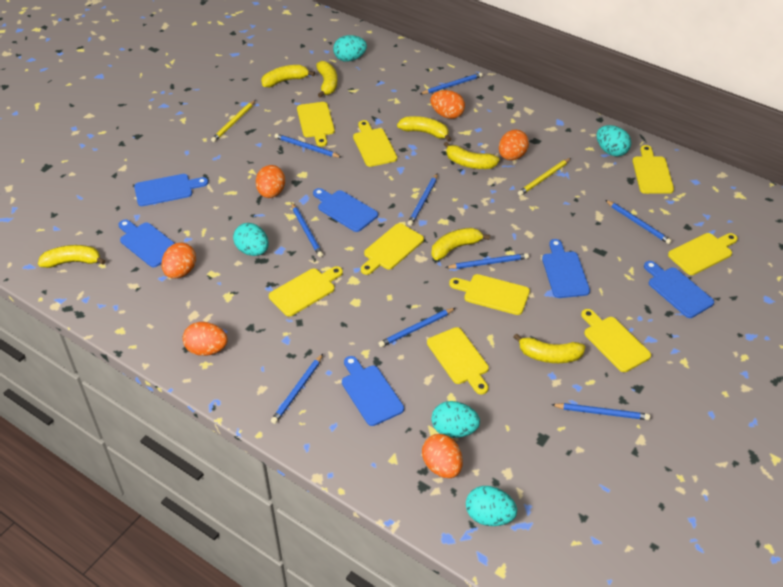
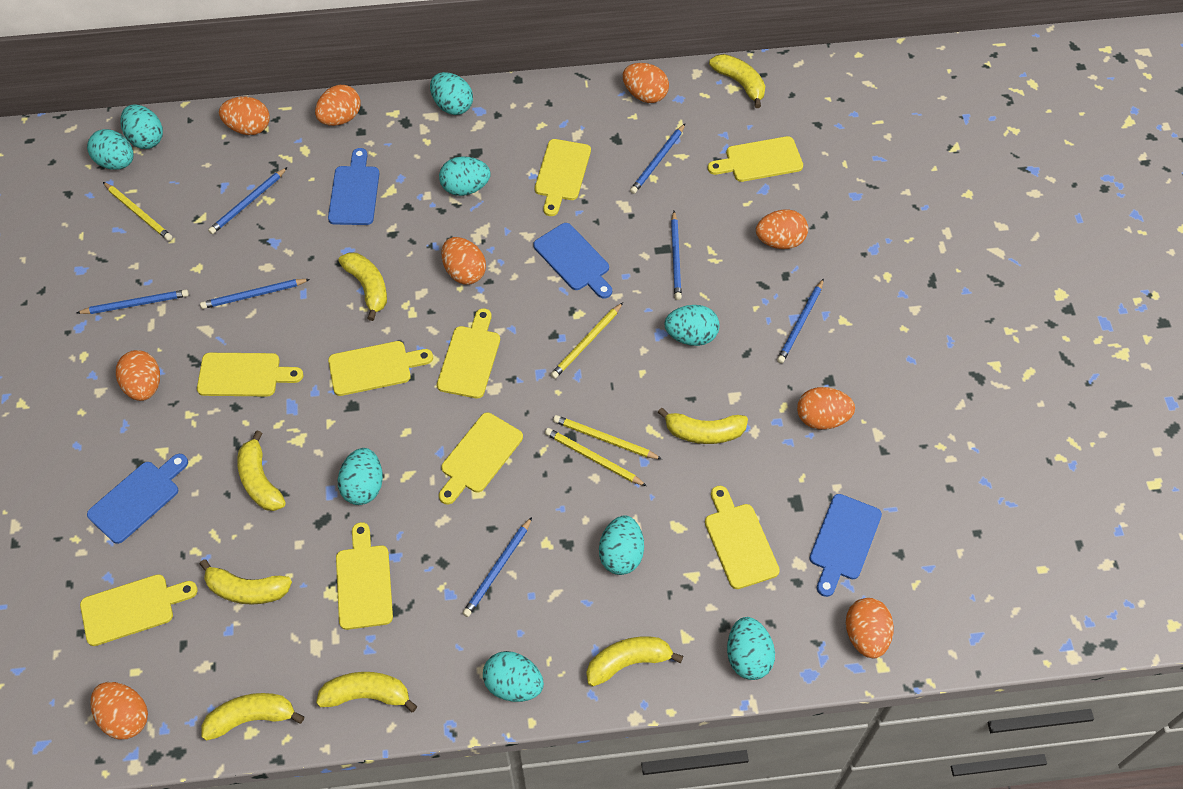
blue cutting board: [118,220,175,267] [134,174,208,206] [313,188,378,232] [342,356,404,426] [542,239,590,298] [644,261,714,318] = 6 -> [87,454,188,544] [328,148,379,225] [533,223,612,299] [810,494,882,597] = 4
blue pencil: [271,354,323,424] [275,133,342,158] [291,203,323,257] [379,308,455,347] [408,173,438,226] [420,72,483,94] [445,253,529,269] [552,403,650,420] [605,200,672,244] = 9 -> [77,289,189,314] [200,279,310,309] [208,167,287,234] [462,517,532,617] [630,124,685,194] [671,211,682,300] [777,278,824,363] = 7
orange egg: [161,242,196,279] [183,322,228,356] [256,165,285,198] [422,434,463,478] [430,90,465,119] [499,130,529,160] = 6 -> [90,682,148,739] [116,350,160,401] [219,97,270,135] [315,85,361,126] [441,237,486,284] [623,63,669,103] [756,209,808,249] [797,387,855,430] [846,598,894,658] = 9
turquoise egg: [233,223,269,256] [333,35,367,62] [432,401,480,438] [466,486,517,526] [596,125,631,157] = 5 -> [87,129,134,170] [120,105,163,149] [338,448,383,505] [430,72,473,115] [439,156,490,196] [483,651,544,702] [599,515,644,575] [664,305,720,346] [727,617,775,680] = 9
yellow banana: [38,245,106,268] [261,65,315,87] [316,61,338,98] [397,116,452,142] [431,228,490,260] [444,142,499,169] [514,333,585,363] = 7 -> [200,559,292,605] [201,693,305,741] [237,430,286,511] [316,672,417,713] [339,253,387,321] [586,636,683,687] [658,407,748,444] [709,54,765,108] = 8
yellow pencil: [211,100,255,142] [518,158,571,196] = 2 -> [103,182,172,241] [545,428,647,486] [550,303,623,379] [553,415,662,459] = 4

